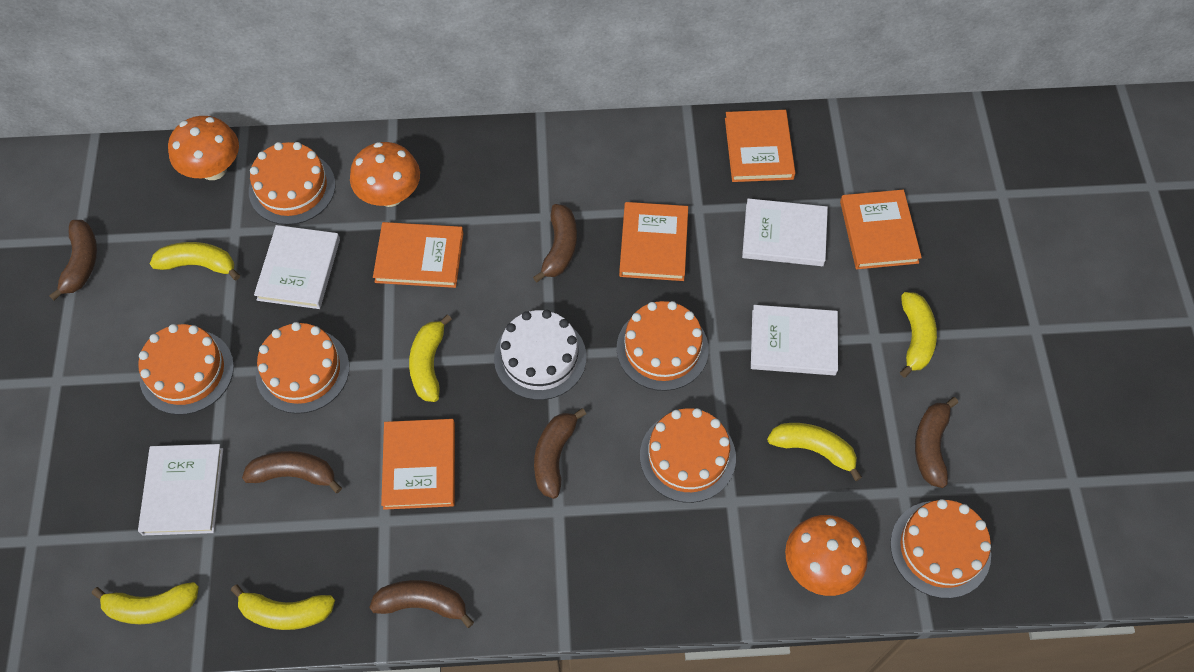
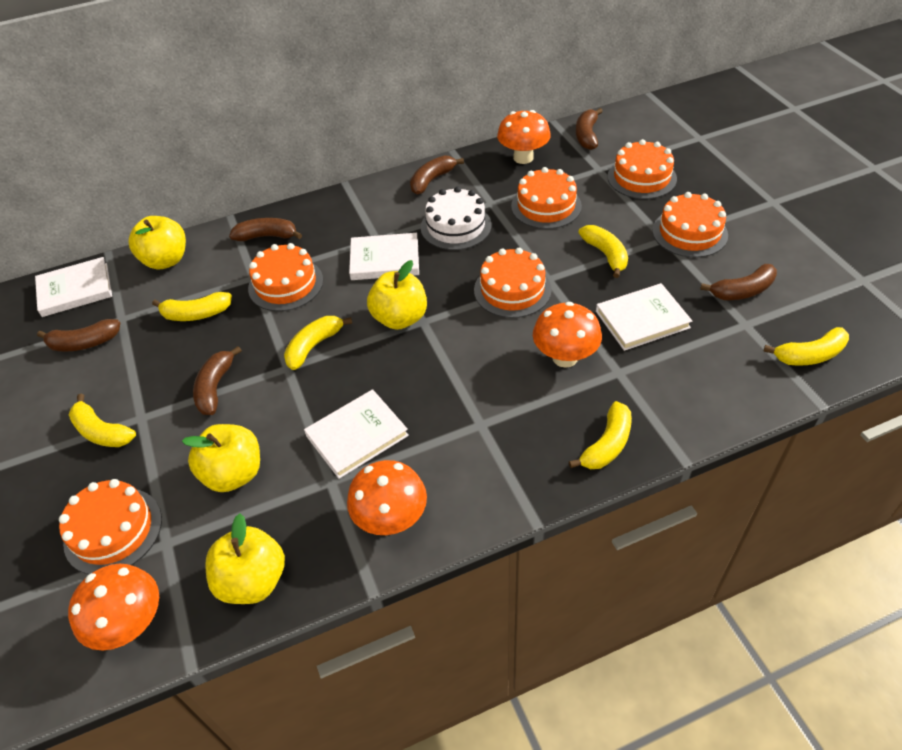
orange book: [373,222,464,288] [381,419,455,510] [619,202,688,281] [725,110,795,182] [840,190,922,269] = 5 -> none = 0
orange mushroom: [168,116,239,180] [350,142,420,207] [785,515,868,596] = 3 -> [68,564,159,651] [347,460,427,535] [497,110,551,164] [533,302,602,368] = 4
yellow apple: none = 0 -> [129,216,186,269] [182,424,260,492] [205,514,285,604] [367,260,427,330] = 4

